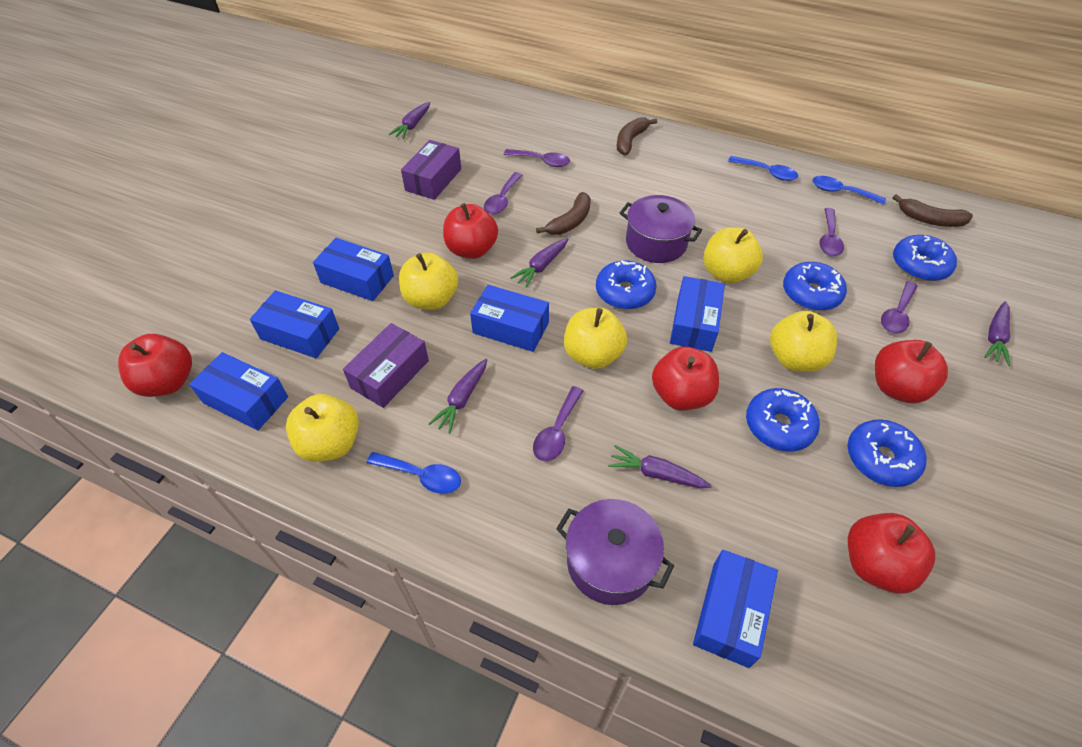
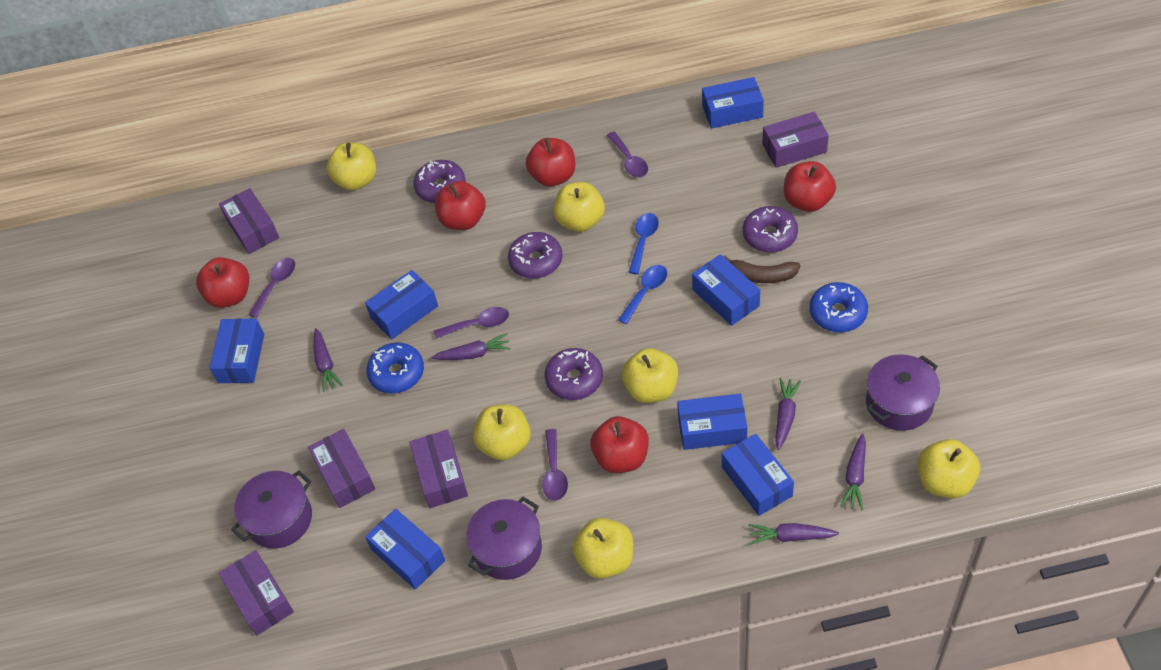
blue box: [189,352,288,430] [250,290,339,358] [313,238,394,301] [470,285,549,352] [670,276,725,352] [693,550,778,668] = 6 -> [209,318,264,383] [365,270,438,339] [365,509,445,590] [677,394,747,450] [692,254,760,326] [702,77,764,129] [722,434,794,516] = 7
blue donut: [596,261,657,309] [746,388,820,452] [783,262,847,311] [847,419,927,487] [893,235,957,281] = 5 -> [366,342,424,394] [810,282,868,332] = 2
blue spoon: [367,452,461,494] [728,156,798,181] [812,176,886,205] = 3 -> [618,265,667,324] [628,213,659,274] = 2
brown banana: [536,192,591,235] [617,117,657,155] [893,194,973,227] = 3 -> [724,256,800,283] = 1
purple box: [343,323,429,408] [401,140,461,200] = 2 -> [219,188,279,254] [219,550,294,636] [308,429,375,508] [410,430,468,508] [762,112,829,168] = 5
purple donut: none = 0 -> [413,160,466,203] [508,232,563,279] [545,348,603,400] [743,206,798,253] = 4
purple pot: [556,499,674,605] [620,195,702,263] = 2 -> [231,470,312,549] [466,497,542,580] [866,354,940,431] = 3
purple spoon: [484,172,522,214] [503,149,570,167] [533,386,583,462] [819,208,844,256] [881,281,918,334] = 5 -> [248,258,295,318] [434,307,509,339] [542,429,568,501] [607,132,648,177] = 4
yellow apple: [286,394,359,462] [399,252,458,310] [564,308,627,369] [703,227,763,283] [770,311,837,372] = 5 -> [327,143,376,191] [473,404,531,460] [553,182,605,232] [572,518,633,579] [622,348,678,403] [918,439,980,499] = 6

